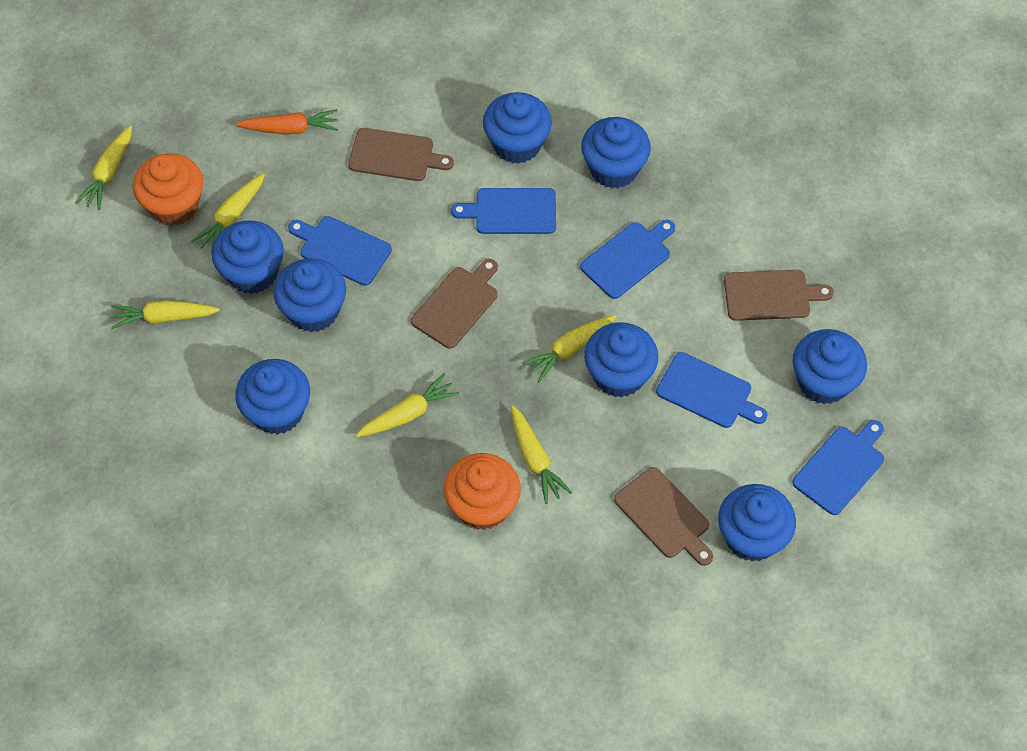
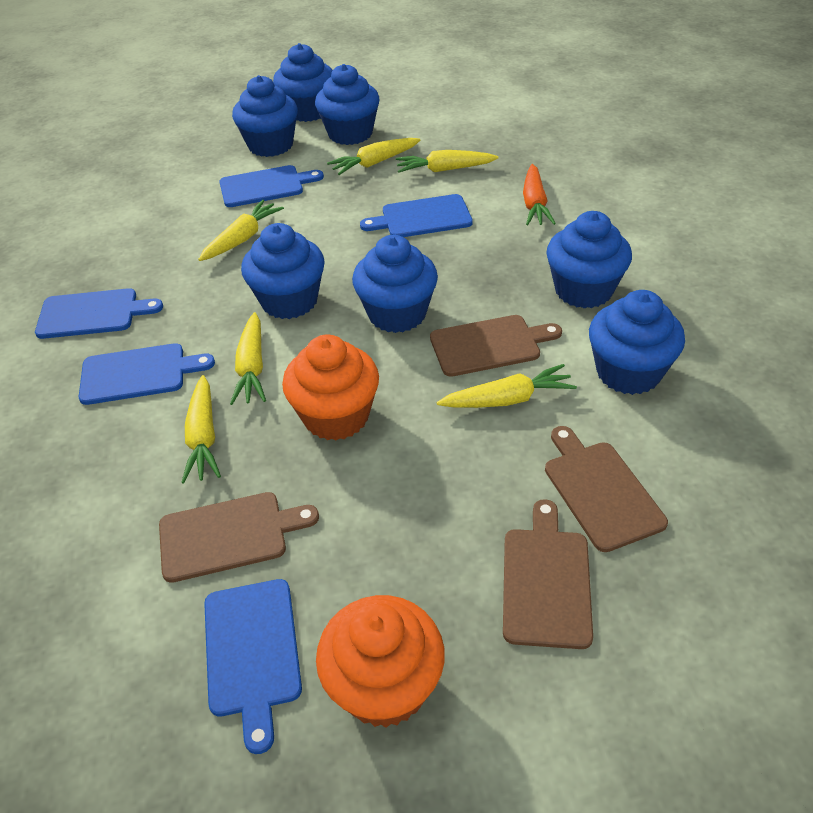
blue cupcake: [212,220,284,294] [235,359,310,435] [274,258,346,332] [483,92,552,164] [581,117,651,188] [584,322,658,398] [718,484,796,562] [793,329,867,405] = 8 -> [232,75,298,157] [241,223,325,319] [273,43,333,122] [315,64,379,145] [352,235,438,333] [546,211,632,308] [589,290,685,395] = 7

